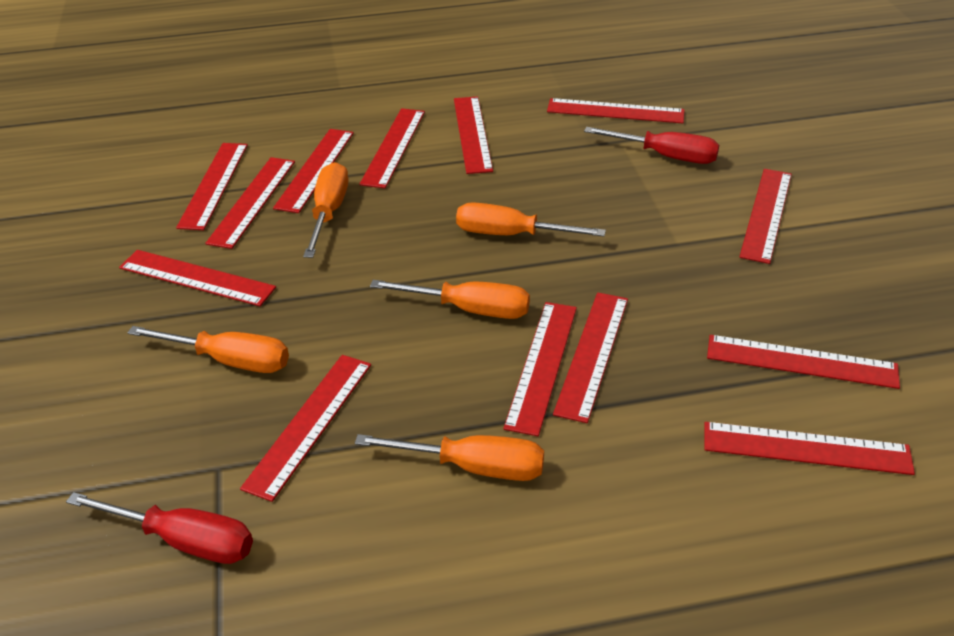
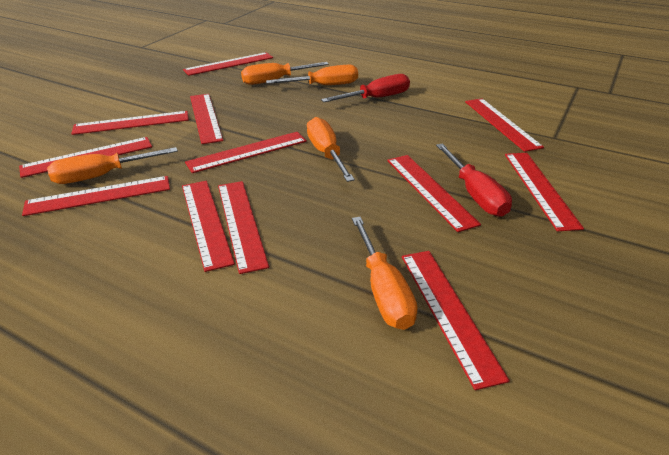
red ruler: [119,250,276,306] [176,143,248,230] [205,157,295,249] [240,355,371,502] [273,129,354,213] [359,108,425,188] [454,97,493,174] [503,302,577,436] [547,98,685,123] [553,292,628,423] [704,422,915,475] [707,335,900,389] [739,169,792,264] = 13 -> [19,137,152,178] [22,176,170,216] [71,111,189,135] [182,181,235,272] [183,52,273,76] [185,132,307,173] [190,94,223,144] [218,181,269,274] [387,155,481,232] [402,251,510,390] [465,99,544,152] [505,153,584,231] = 12

